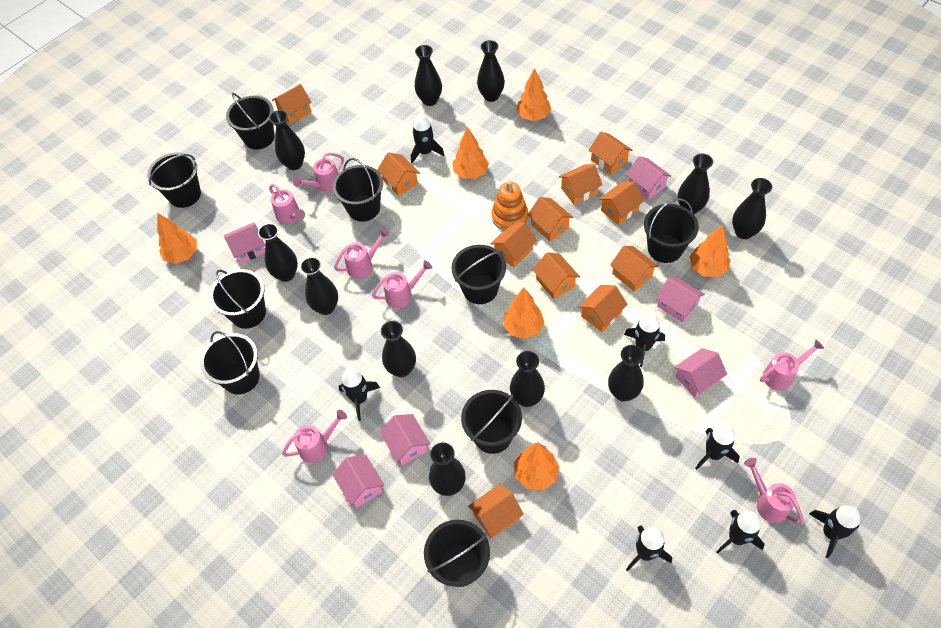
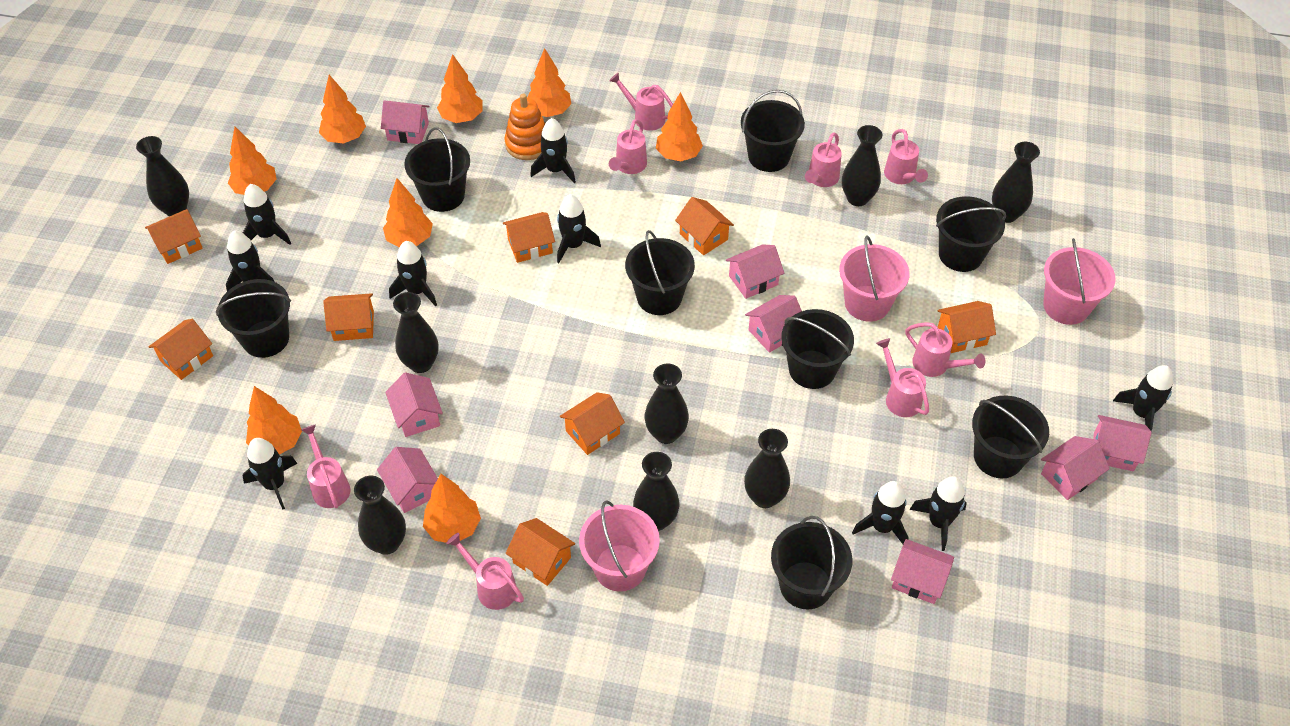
black bucket: [147,152,201,208] [200,331,260,395] [210,269,266,329] [226,93,275,150] [333,158,383,222] [424,520,490,587] [451,245,506,304] [461,390,522,454] [644,198,699,263] = 9 -> [216,279,291,358] [404,127,470,212] [625,230,695,315] [741,90,805,172] [771,516,852,609] [781,309,854,389] [936,196,1006,272] [972,395,1049,478] = 8
black rocket: [338,368,380,421] [411,114,445,164] [624,313,665,367] [626,525,672,572] [695,424,740,470] [717,510,765,554] [809,506,860,558] = 7 -> [226,230,275,291] [242,438,297,510] [243,184,291,245] [389,241,437,307] [530,118,576,183] [557,194,601,263] [852,481,909,544] [910,476,967,551] [1113,365,1173,431] = 9
black vase: [258,223,298,282] [269,110,305,170] [300,257,338,315] [381,321,416,377] [415,45,442,106] [429,442,466,496] [477,40,505,102] [510,351,545,407] [608,345,644,402] [678,154,713,214] [732,178,772,239] = 11 -> [136,136,189,216] [354,476,406,555] [393,292,439,373] [633,452,679,531] [645,364,689,444] [744,429,790,508] [842,125,882,206] [992,142,1040,223] = 8
orange house: [272,84,312,124] [377,152,420,196] [468,484,524,539] [490,222,537,267] [527,197,573,242] [533,252,580,299] [559,164,602,205] [578,285,628,332] [589,132,632,174] [599,181,645,225] [610,246,658,292] = 11 -> [145,209,203,264] [148,319,213,380] [323,293,374,341] [503,212,555,263] [506,518,575,586] [560,392,625,455] [675,197,734,255] [937,301,996,353] = 8
orange tree: [157,213,197,264] [453,127,489,179] [503,287,544,339] [514,442,560,490] [516,68,551,121] [690,225,730,277] = 6 -> [228,127,277,195] [246,386,302,455] [319,75,366,144] [383,178,433,248] [423,474,481,543] [437,54,483,123] [528,48,571,117] [656,92,703,162] = 8
pink bucket: none = 0 -> [579,500,660,592] [839,236,910,322] [1043,238,1116,325] = 3
pink house: [224,222,265,264] [332,454,384,508] [380,414,430,465] [626,156,671,200] [656,276,705,322] [674,348,727,398] = 6 -> [377,447,438,513] [381,101,430,144] [385,372,443,437] [726,244,784,299] [745,295,802,353] [891,539,954,604] [1041,436,1110,500] [1093,415,1152,471] = 8
pink watering can: [269,184,305,224] [282,410,347,463] [293,153,344,193] [334,228,389,279] [372,260,432,308] [744,458,803,525] [760,339,824,391] = 7 -> [301,424,351,508] [446,533,524,610] [609,72,673,131] [609,119,647,174] [805,132,842,187] [876,338,929,417] [884,129,928,184] [905,322,985,377] = 8

